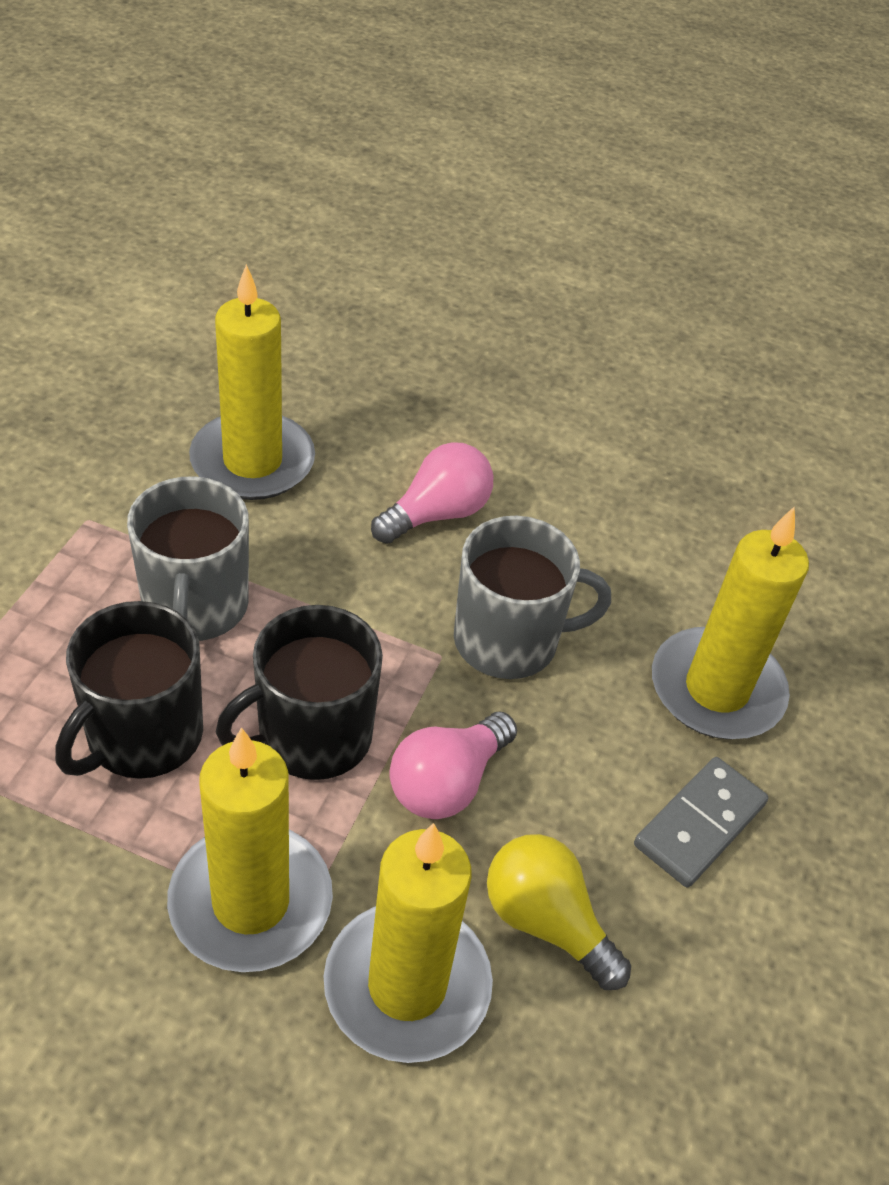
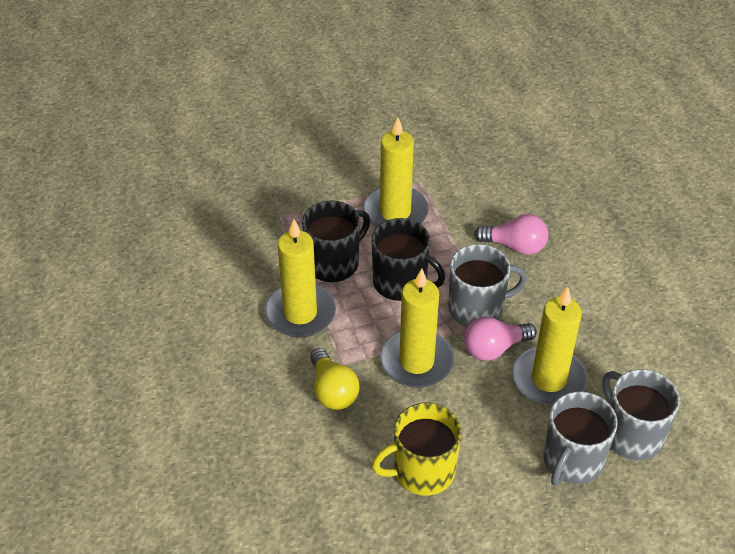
grey domino: [634,757,769,888] = 1 -> none = 0
grey mug: [127,476,249,641] [454,516,611,679] = 2 -> [448,244,527,327] [543,392,618,486] [602,369,680,460] = 3
yellow mug: none = 0 -> [372,403,462,495] = 1

